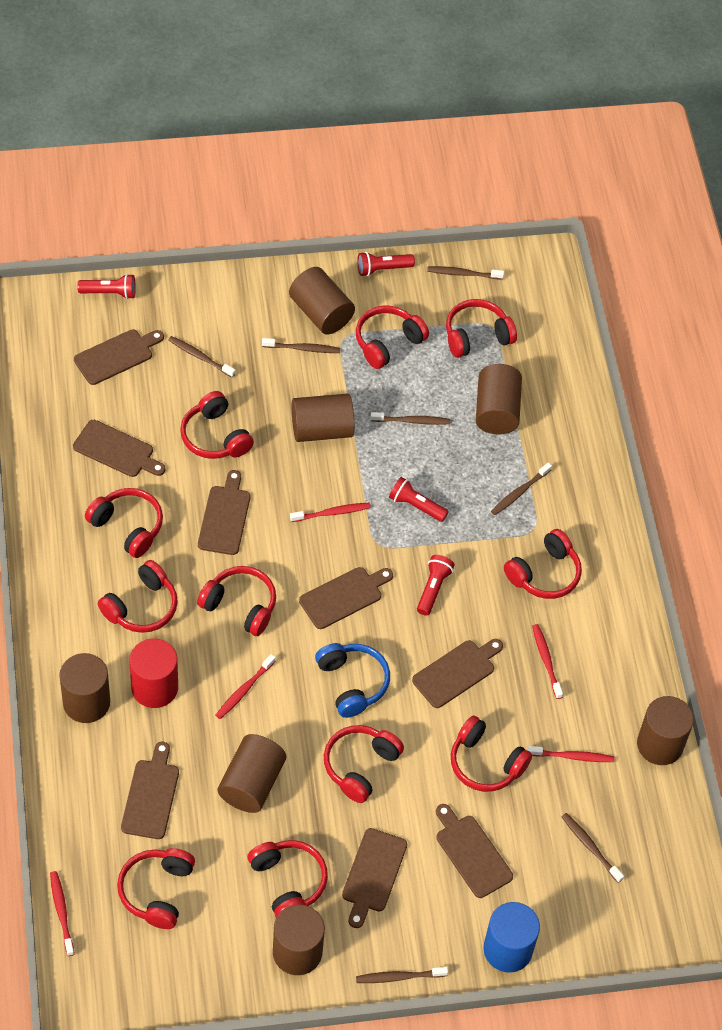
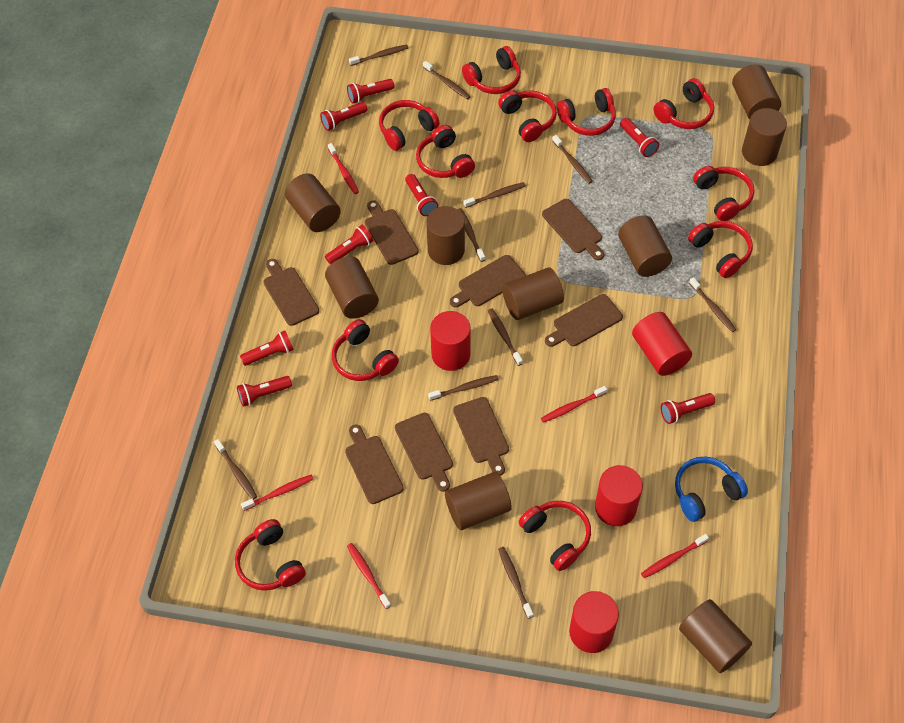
blue cylinder: [483,902,540,973] = 1 -> none = 0
brown cylinder: [59,653,110,723] [218,734,286,813] [273,904,325,975] [289,267,355,334] [292,393,355,442] [476,364,522,434] [637,696,694,765] = 7 -> [285,174,341,232] [325,256,379,319] [426,206,465,265] [445,472,512,530] [502,268,564,320] [618,216,672,277] [679,599,752,673] [732,64,781,119] [742,108,787,166] = 9
brown toothbrush: [168,336,236,378] [262,338,340,353] [356,967,448,983] [371,412,450,425] [427,266,504,280] [491,462,552,515] [561,813,624,883] = 7 -> [214,439,257,500] [349,45,408,66] [423,61,471,100] [428,375,499,401] [457,208,485,262] [464,182,526,208] [488,308,523,366] [498,547,534,619] [552,135,593,184] [689,277,736,332] = 10
red cylinder: [129,638,178,708] = 1 -> [430,311,471,371] [569,591,619,653] [595,465,643,526] [632,312,692,376] = 4
red flashlight: [77,274,136,299] [357,252,415,277] [389,477,449,522] [417,555,455,616] = 4 -> [237,376,292,407] [240,330,294,366] [320,102,368,131] [325,225,373,264] [347,79,394,104] [405,174,438,216] [620,118,659,157] [661,393,715,424] = 8

